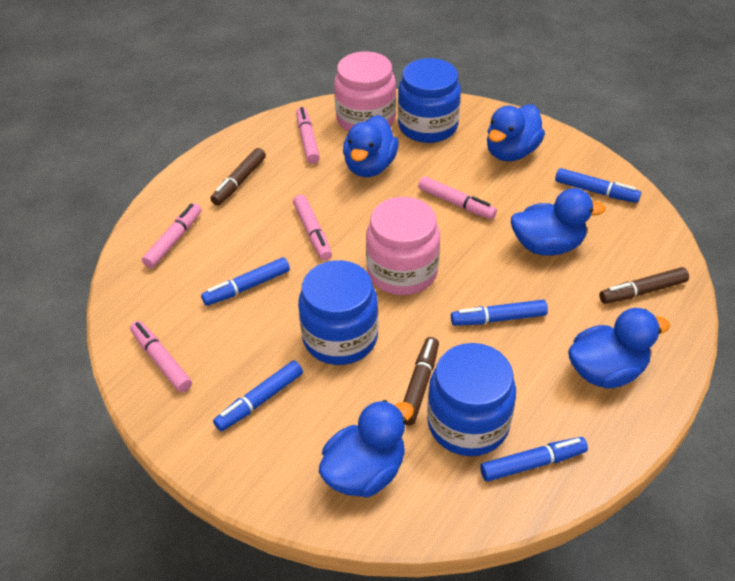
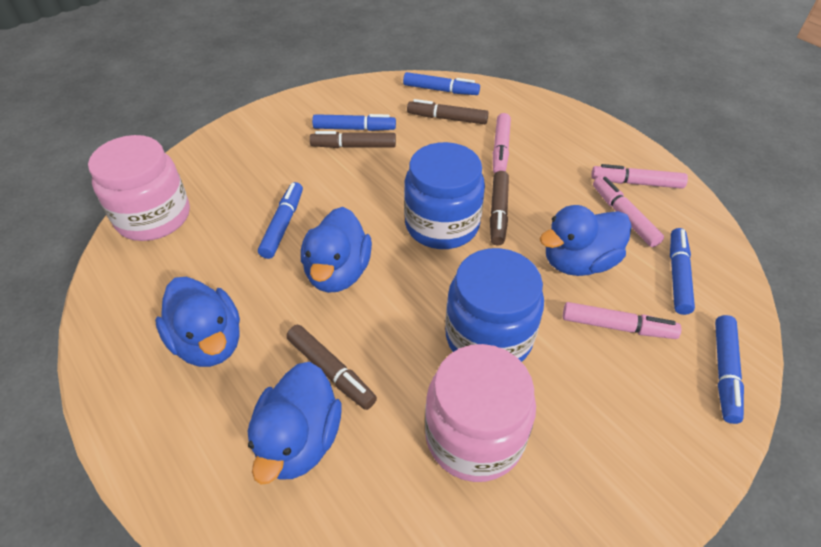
blue duck: [319,400,414,497] [343,115,398,177] [487,105,545,161] [511,188,606,256] [568,308,670,388] = 5 -> [155,277,240,367] [248,362,342,485] [301,207,372,293] [539,205,632,276] = 4
blue jar: [298,260,378,365] [398,58,461,143] [427,343,516,456] = 3 -> [404,142,485,249] [445,248,544,362] = 2
brown marker: [210,148,266,205] [403,337,439,426] [599,267,689,304] = 3 -> [286,325,377,410] [310,131,396,148] [407,99,489,124] [490,171,509,245] = 4
pink marker: [130,321,192,392] [142,203,202,268] [293,195,332,260] [296,107,320,164] [418,176,497,219] = 5 -> [493,113,511,173] [563,302,681,339] [591,164,688,189] [593,176,664,247] = 4

